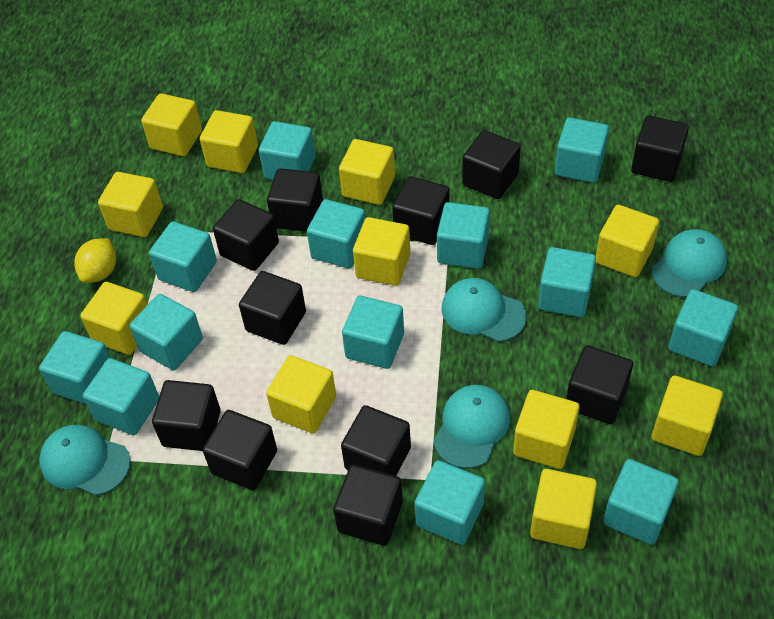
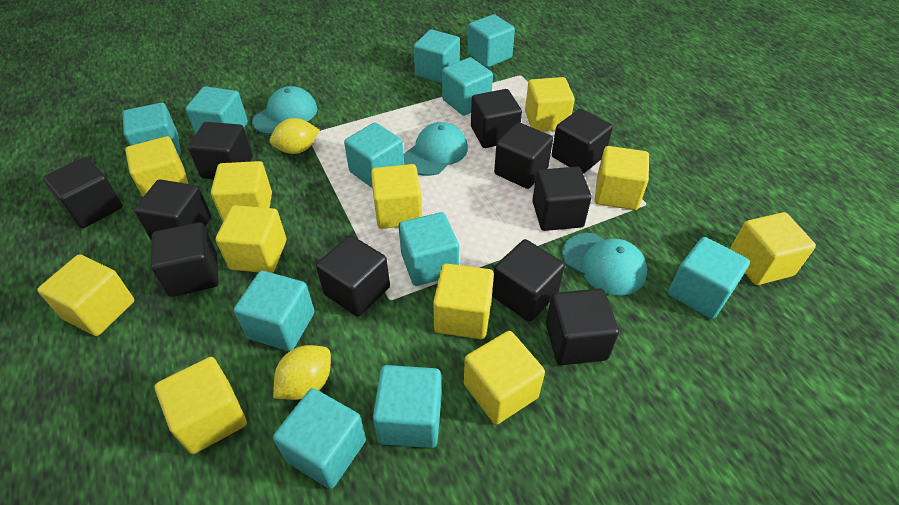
turquoise cap: [39,425,130,496] [434,385,510,468] [442,278,527,342] [652,229,727,297] = 4 -> [252,86,317,135] [404,122,468,176] [562,233,647,296] = 3
turquoise cube: [39,331,111,404] [83,358,159,435] [129,294,203,370] [149,221,217,292] [259,121,315,180] [307,199,365,269] [342,296,404,369] [415,460,485,545] [437,202,490,269] [538,247,596,317] [555,118,609,183] [603,459,679,545] [668,289,738,366] = 13 -> [122,103,181,156] [185,87,248,134] [234,271,315,351] [273,388,366,489] [344,122,404,188] [373,365,442,448] [399,212,459,286] [414,29,460,83] [442,57,493,116] [468,14,515,67] [668,237,750,319] = 11
yellow lemon: [74,239,116,283] = 1 -> [270,118,319,154] [273,345,331,400] = 2

